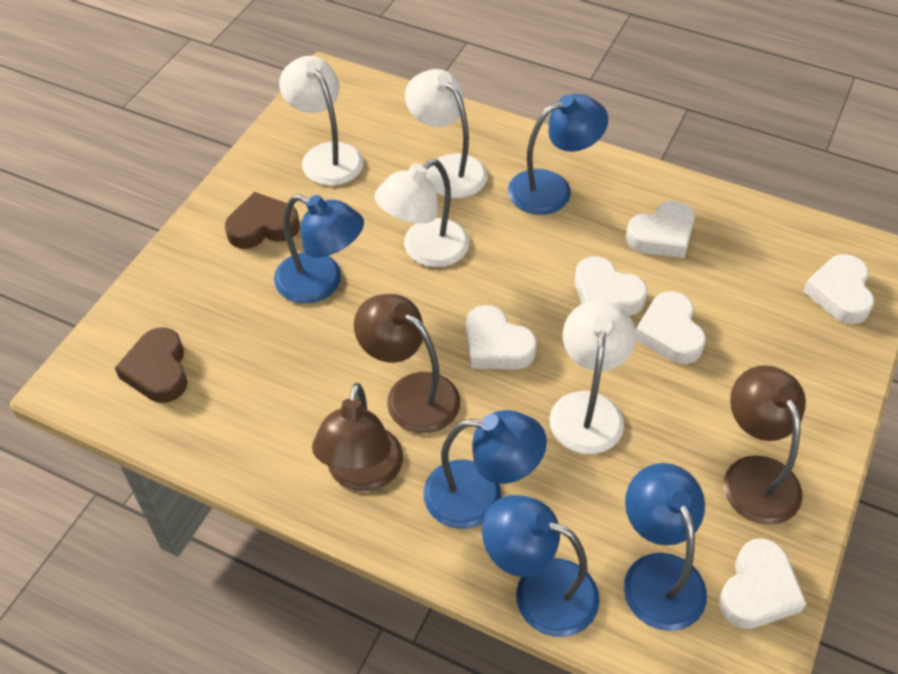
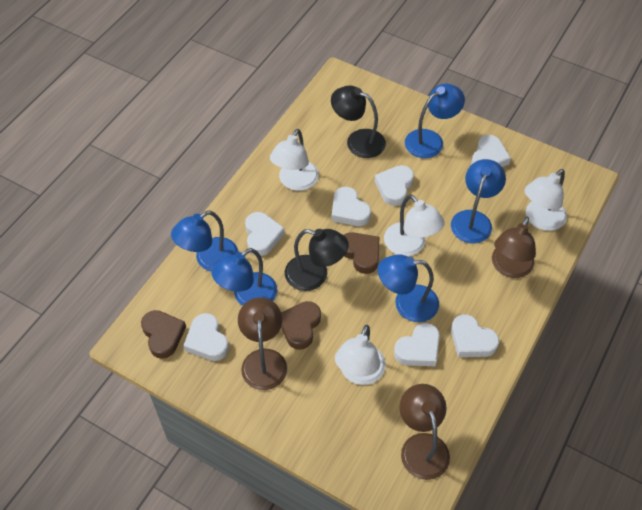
black lamp: none = 0 -> [285,229,349,291] [331,86,386,158] = 2
brown heart: [115,327,188,403] [225,192,300,249] = 2 -> [141,310,186,359] [281,301,321,350] [344,232,379,274] = 3
white heart: [466,305,537,370] [575,257,647,316] [626,201,695,258] [636,291,706,364] [719,539,807,629] [803,254,874,324] = 6 -> [183,313,229,361] [245,212,285,256] [331,187,371,226] [375,165,414,206] [394,323,440,366] [451,314,499,357] [471,135,511,167] = 7

